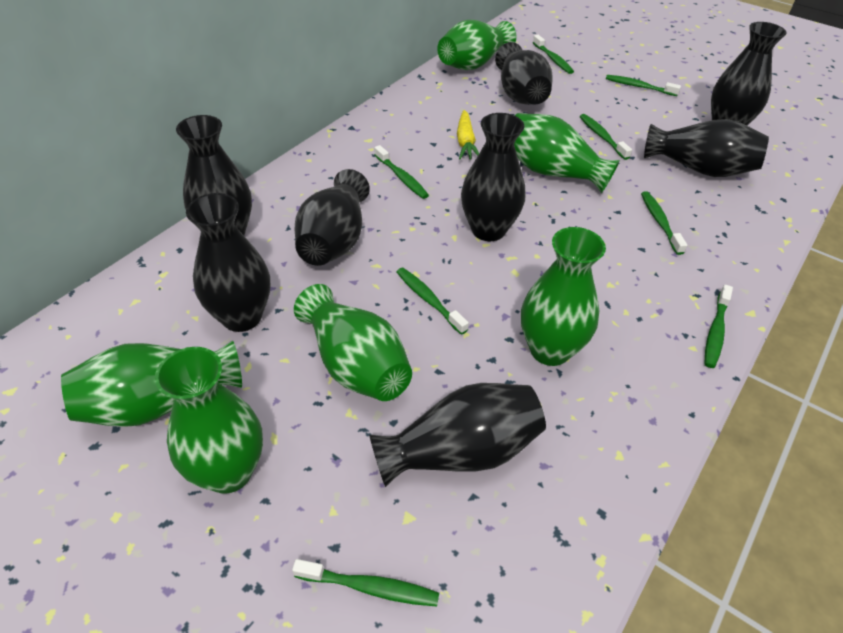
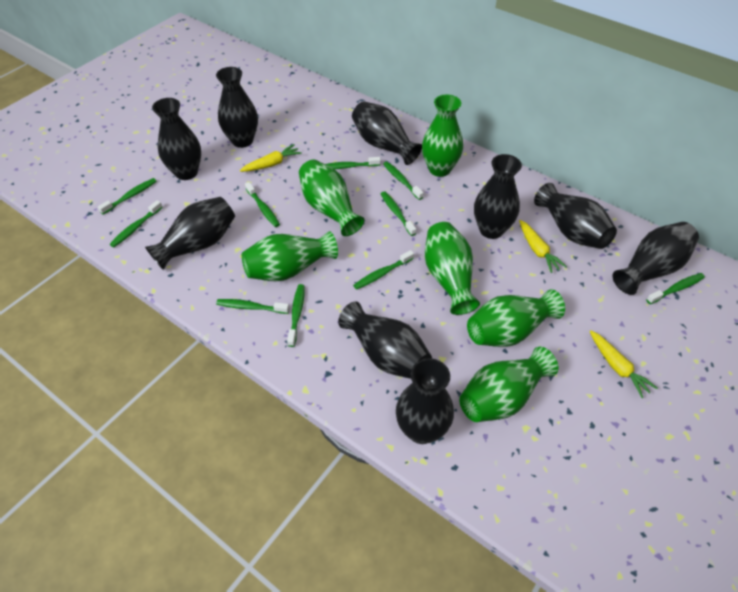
black vase: [176,115,252,235] [186,193,270,332] [295,169,370,266] [369,383,546,487] [461,113,525,241] [495,42,553,105] [644,119,769,177] [711,22,786,125] = 8 -> [145,197,235,270] [152,98,201,180] [216,67,258,148] [338,301,432,379] [352,101,422,165] [396,358,454,444] [474,154,522,239] [534,183,617,249] [612,222,699,295] = 9
green toothbrush: [292,559,439,607] [374,145,429,199] [397,268,469,335] [533,35,574,74] [580,114,632,160] [606,75,681,96] [641,191,687,255] [704,285,733,368] = 8 -> [98,178,157,215] [109,200,163,248] [216,299,289,314] [245,182,280,227] [287,284,305,347] [325,157,381,169] [353,250,414,290] [381,191,416,236] [383,161,424,200] [646,273,705,304] = 10
yellow carrot: [457,110,479,159] = 1 -> [240,144,302,172] [519,220,567,273] [590,330,658,398] = 3

